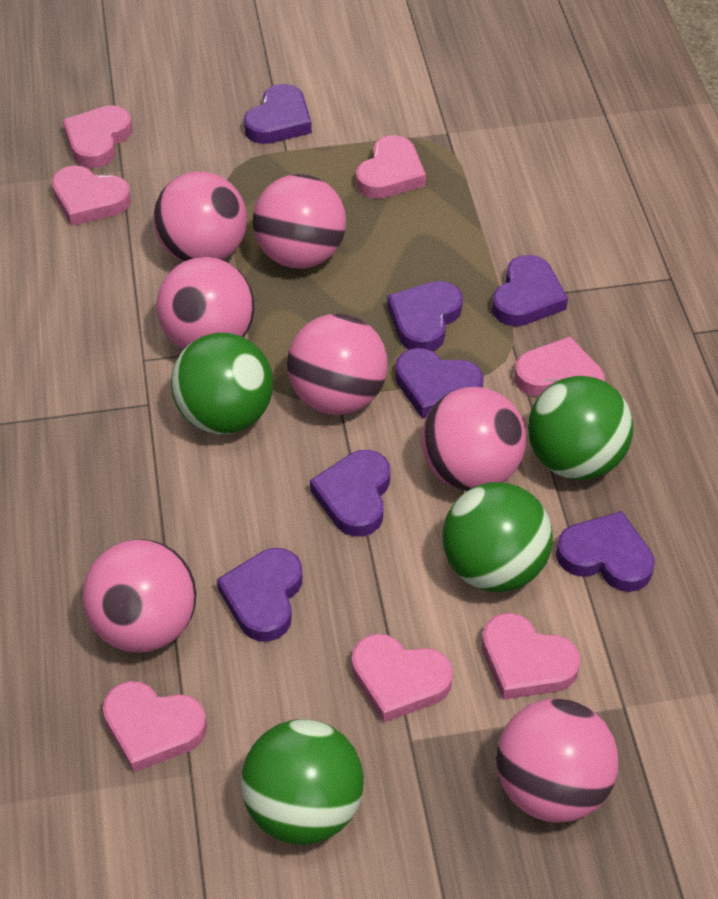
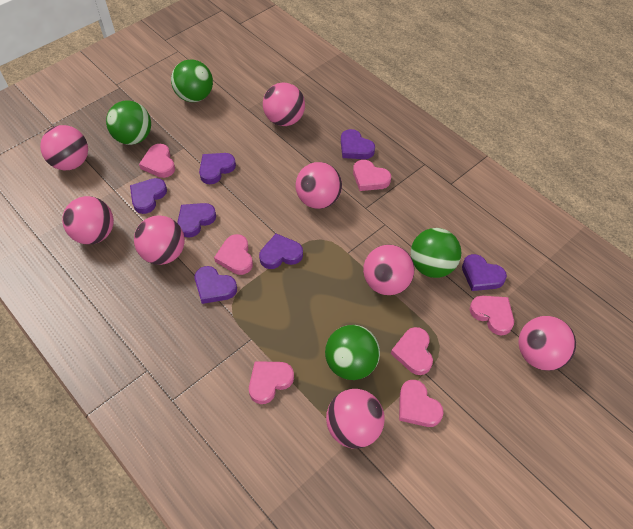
pink ball: [82,539,196,653] [154,171,247,262] [156,257,255,350] [253,174,346,269] [287,314,388,415] [421,387,526,491] [496,698,618,823] = 7 -> [40,125,88,170] [62,196,114,244] [134,215,185,265] [263,83,305,126] [296,162,342,209] [326,389,385,448] [363,245,415,295] [518,316,576,371] = 8

